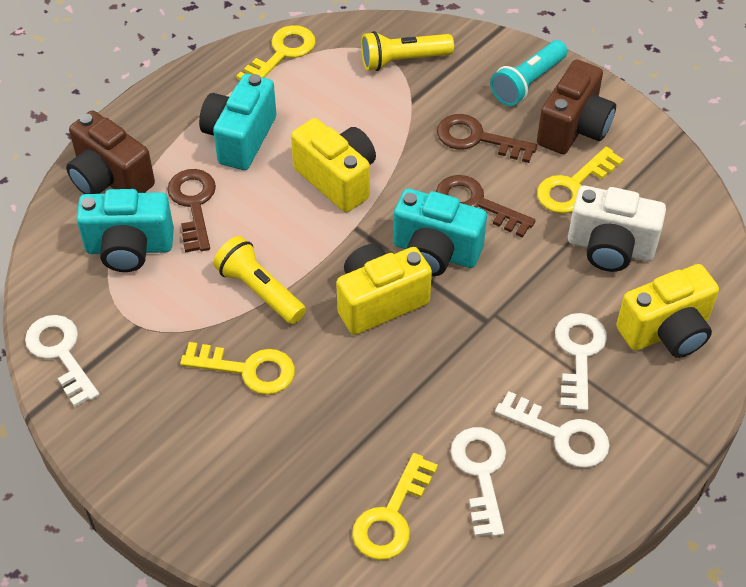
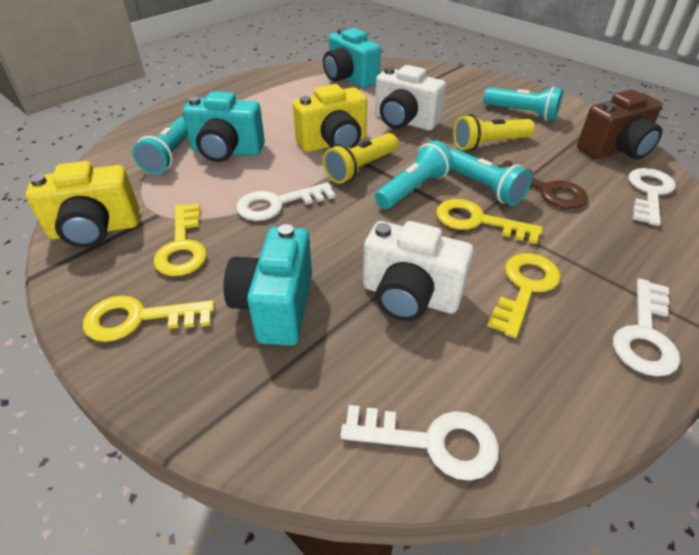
brown camera: [66,111,155,194] [537,60,616,154] = 2 -> [577,89,663,159] = 1
brown key: [167,169,216,253] [436,175,536,238] [437,114,537,163] = 3 -> [497,160,588,209] = 1
turquoise flashlight: [490,40,567,106] = 1 -> [133,117,188,174] [375,140,454,209] [450,149,532,206] [483,87,563,121] = 4
white camera: [568,186,666,272] = 1 -> [363,221,474,321] [375,65,446,130] = 2
yellow camera: [291,118,376,212] [336,244,432,335] [616,264,719,358] = 3 -> [26,161,139,248] [293,84,367,152] = 2

